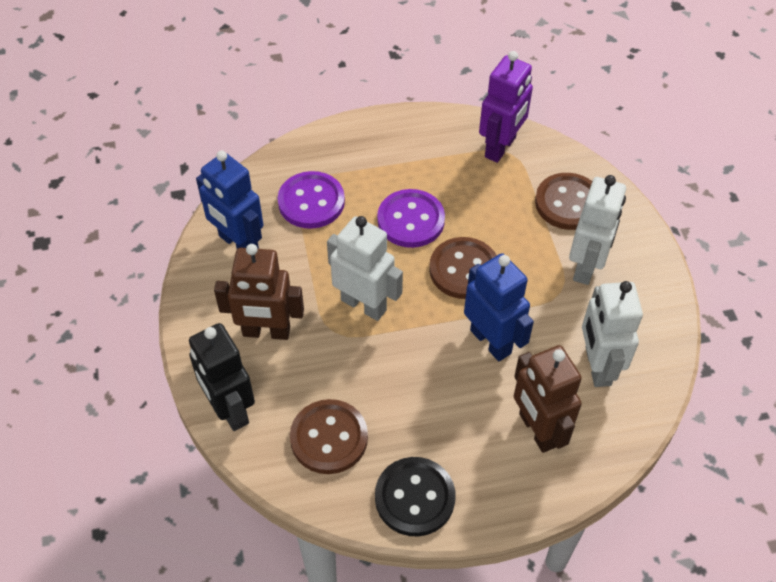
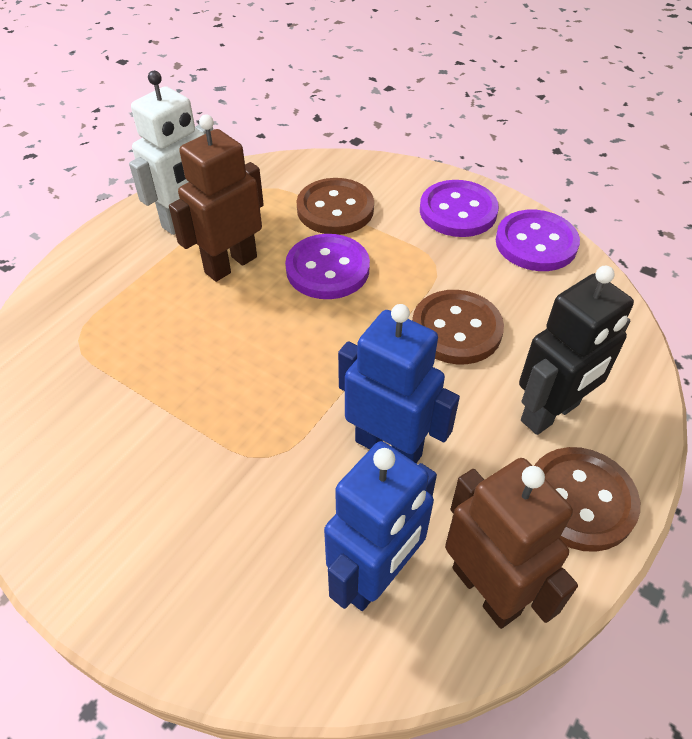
black button: [375,457,455,537] = 1 -> none = 0
purple button: [278,171,345,229] [377,189,445,248] = 2 -> [285,234,370,299] [420,180,499,237] [496,210,580,271] = 3
purple robot: [479,51,533,163] = 1 -> none = 0
white robot: [327,216,403,321] [569,175,626,285] [582,281,643,387] = 3 -> [129,71,213,235] = 1

